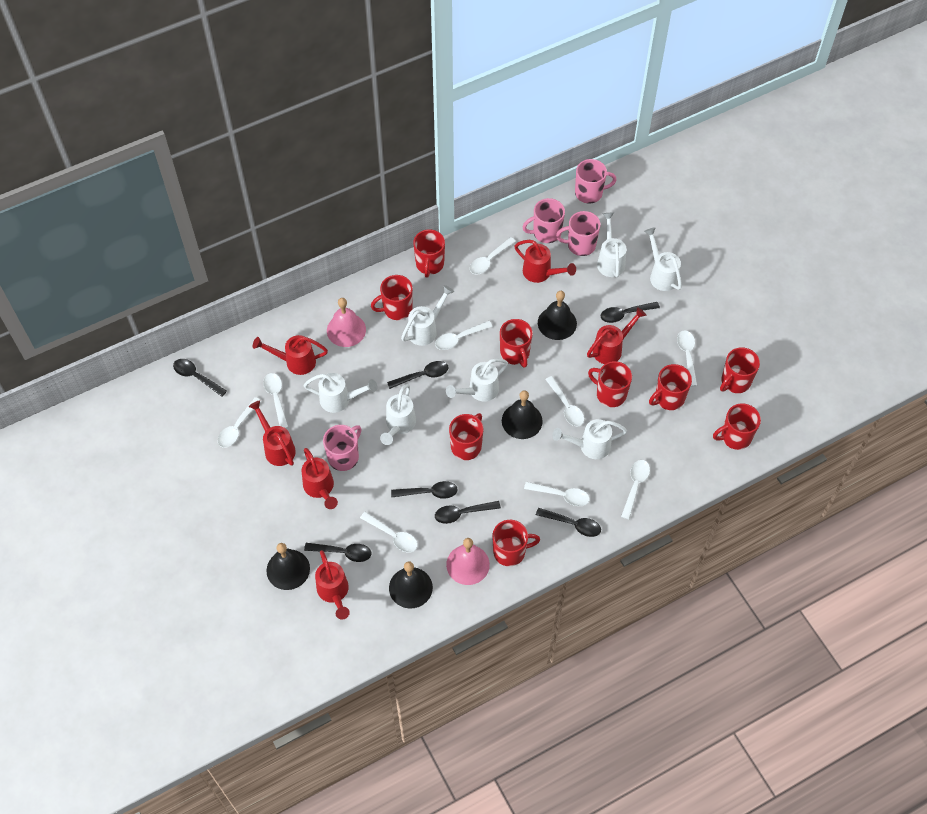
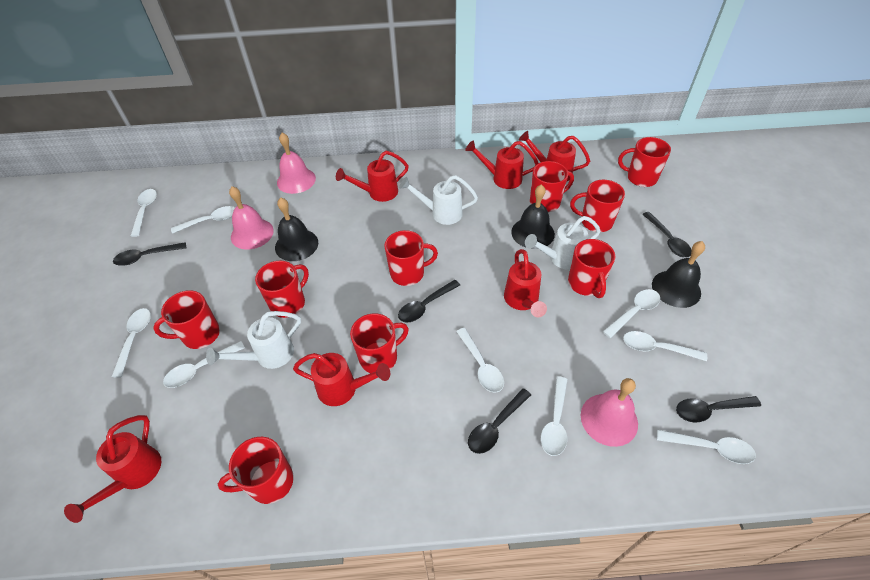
black bell: [266,543,310,590] [389,561,433,608] [502,390,543,439] [538,291,577,340] = 4 -> [275,197,318,261] [511,184,555,249] [652,241,705,308] = 3
black spoon: [173,359,227,397] [304,543,372,562] [387,361,448,389] [391,481,458,499] [435,501,501,524] [536,508,601,537] [600,302,660,323] = 7 -> [113,242,186,266] [398,280,460,323] [468,388,531,454] [642,212,692,258] [676,396,761,423] = 5
pink bell: [327,298,366,347] [446,538,490,585] = 2 -> [229,186,274,250] [277,133,316,194] [581,378,638,447] = 3
pink mug: [323,425,361,471] [523,198,565,243] [556,211,600,256] [575,159,616,204] = 4 -> none = 0
white watering can: [303,373,377,413] [380,384,416,445] [401,285,454,346] [446,359,508,402] [552,419,627,459] [597,212,627,278] [644,227,682,291] = 7 -> [206,311,301,369] [399,175,478,225] [525,216,600,270] = 3

